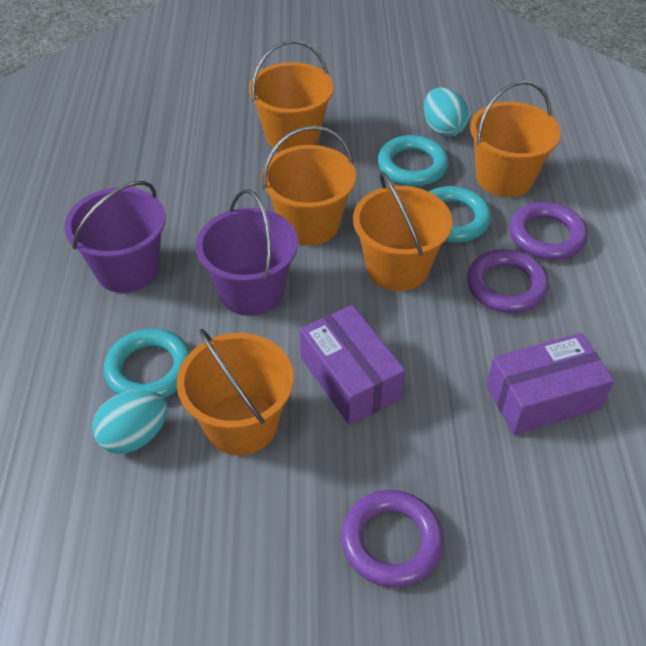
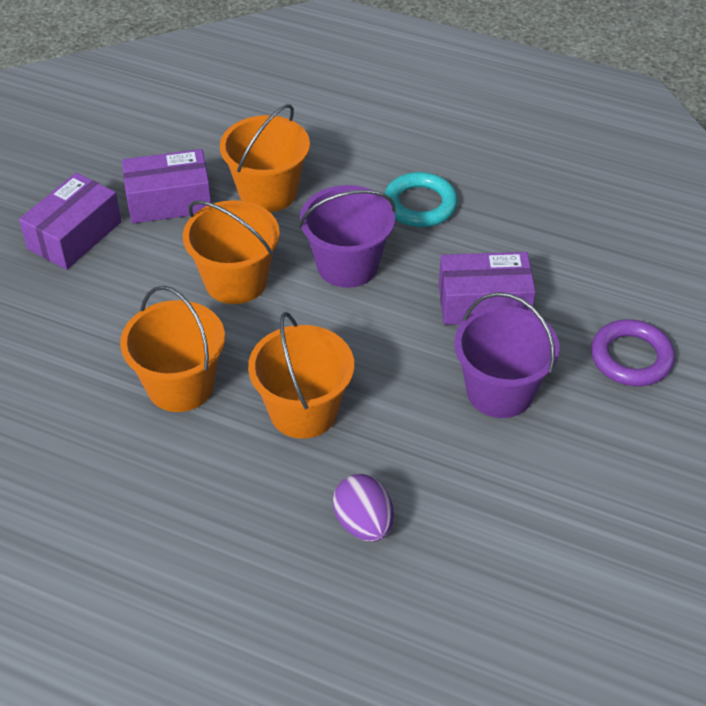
orange bucket: [177,329,294,455] [249,40,334,151] [262,125,356,246] [353,171,453,291] [470,81,561,197] = 5 -> [120,286,225,412] [183,200,280,304] [220,104,310,212] [248,312,354,439] = 4
purple box: [300,305,405,425] [486,333,614,435] = 2 -> [19,173,122,270] [122,149,211,224] [439,252,536,325] = 3
purple egg: none = 0 -> [333,474,394,542] = 1
purple ring: [341,490,444,587] [467,249,549,313] [510,202,588,260] = 3 -> [591,319,675,386] = 1
turquoise egg: [92,390,167,454] [424,87,469,137] = 2 -> none = 0
turquoise ring: [104,329,190,398] [378,135,449,186] [429,186,491,243] = 3 -> [384,172,458,227] = 1

